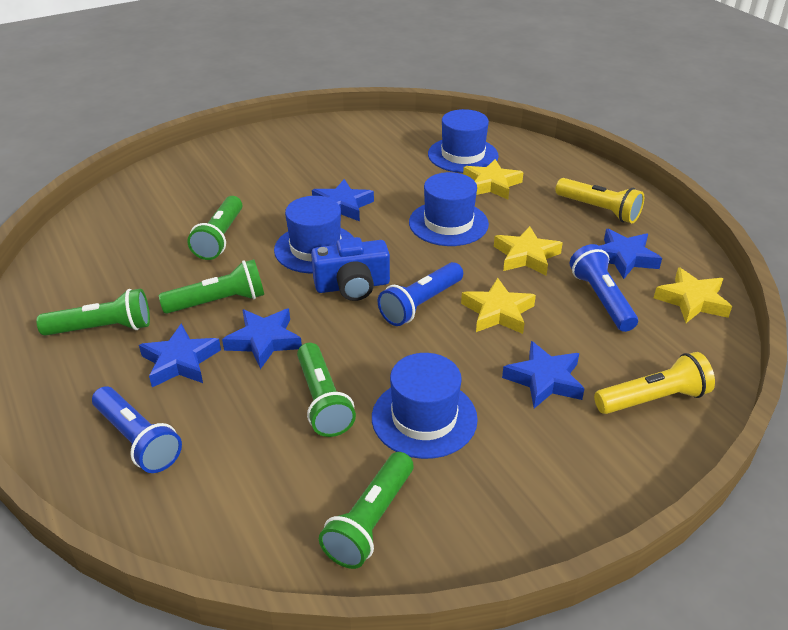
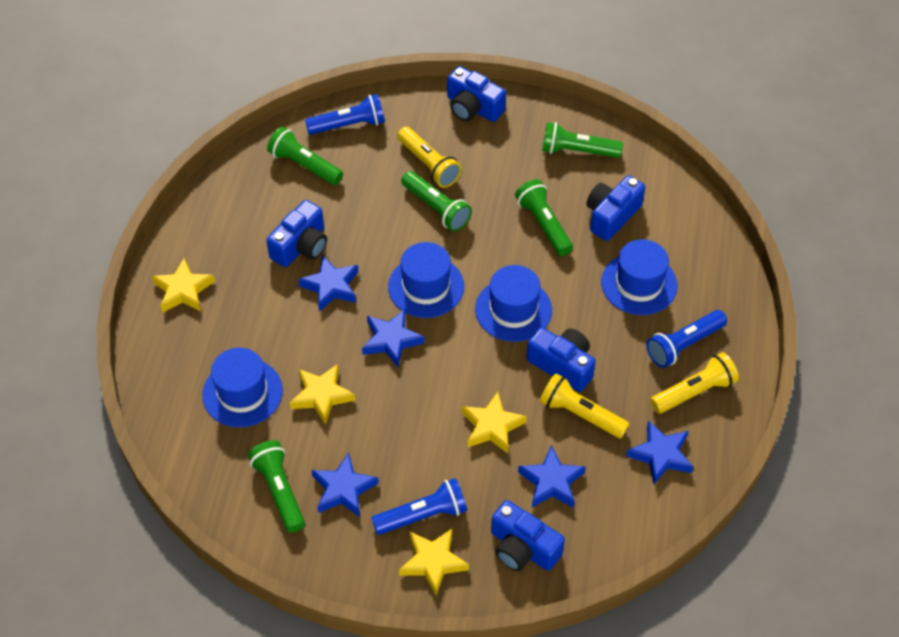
blue camera: [311,237,390,301] = 1 -> [266,200,327,267] [447,66,506,122] [491,500,565,571] [527,327,596,392] [586,176,645,241] = 5
yellow flashlight: [555,178,644,223] [594,352,715,414] = 2 -> [397,127,462,188] [540,373,629,438] [651,352,739,413] = 3

